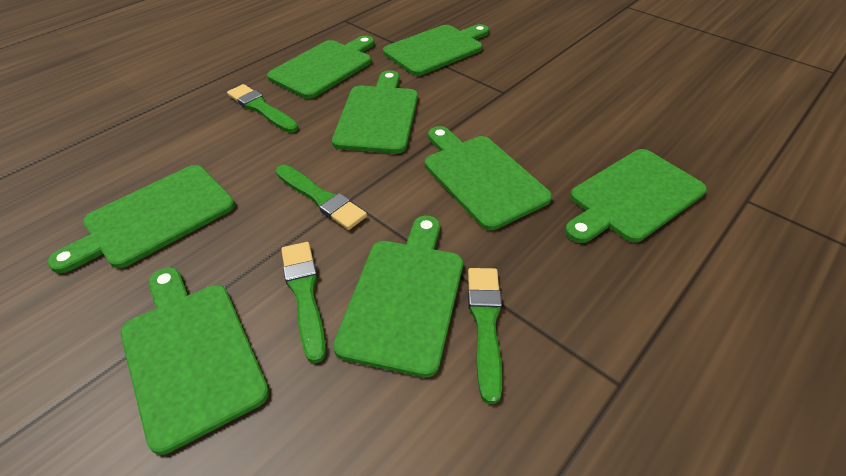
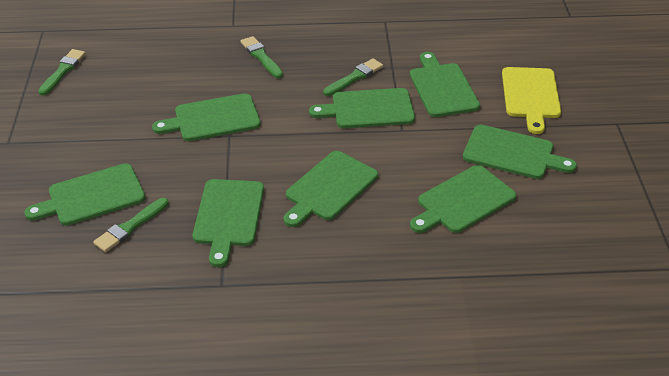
yellow cutting board: none = 0 -> [502,67,561,134] = 1

